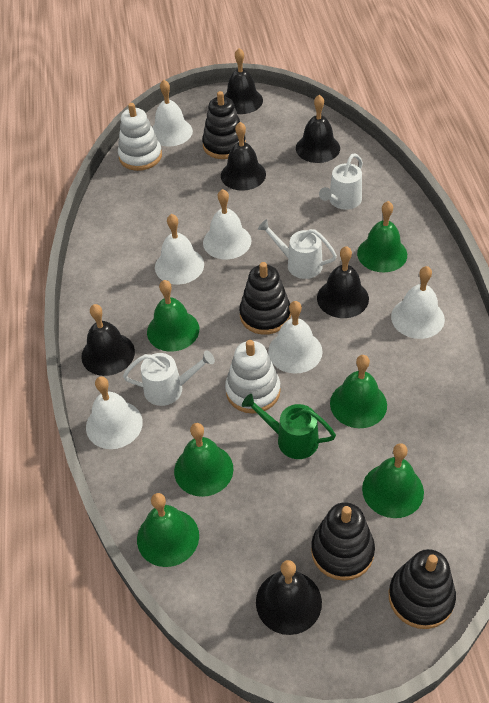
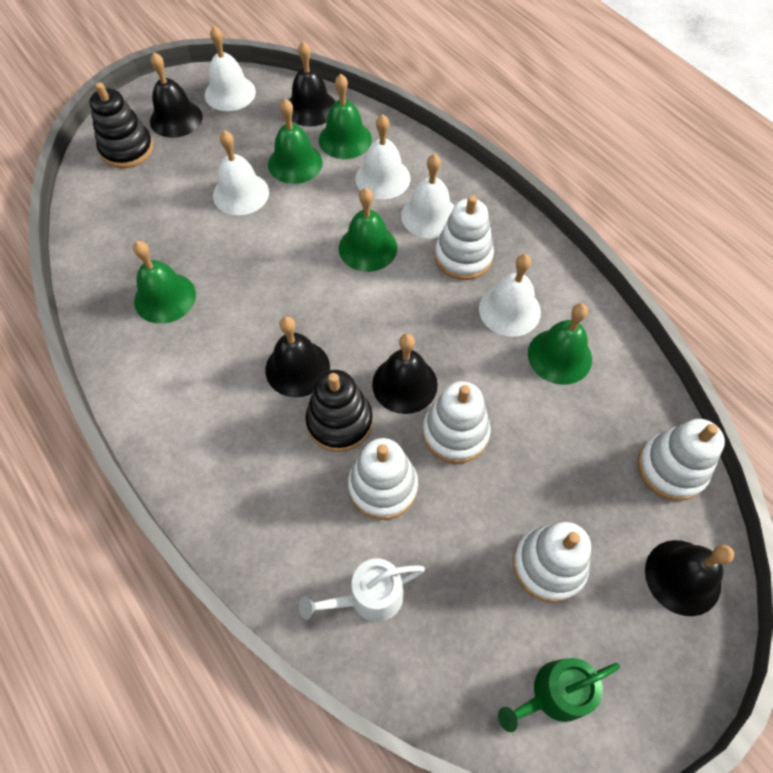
black bell: [81,304,135,376] [221,122,266,191] [224,48,263,114] [256,560,322,635] [296,95,340,163] [317,246,369,318] = 6 -> [150,52,203,138] [266,316,330,397] [289,41,335,127] [372,334,438,414] [645,540,734,616] = 5
black stacking toy: [202,91,246,159] [239,262,291,335] [311,502,375,581] [389,549,456,629] = 4 -> [90,82,153,168] [305,370,373,452] = 2
green bell: [137,493,199,567] [147,280,199,352] [174,423,233,497] [330,355,387,428] [357,201,407,273] [362,443,424,518] = 6 -> [133,241,196,324] [268,99,322,184] [319,74,372,159] [339,188,397,272] [528,303,592,385] = 5
white bell: [86,376,143,449] [152,80,193,147] [155,214,204,284] [203,189,251,259] [268,301,322,374] [391,266,445,339] = 6 -> [205,26,256,111] [213,130,269,215] [355,114,410,199] [401,154,454,238] [479,254,541,337] = 5
white stacking toy: [118,103,162,171] [225,340,281,414] = 2 -> [348,438,418,520] [422,381,491,463] [435,195,494,280] [513,522,591,603] [638,419,725,501] = 5
white watering can: [123,351,215,406] [258,219,337,279] [319,153,363,210] = 3 -> [299,558,425,622] = 1

